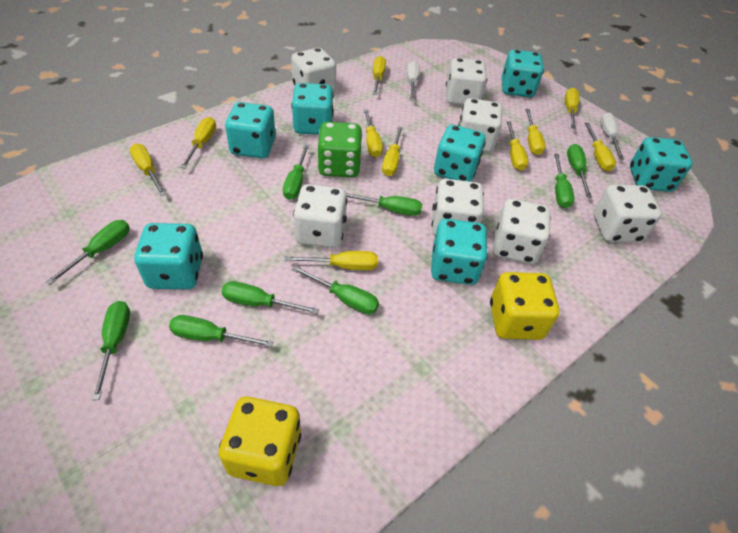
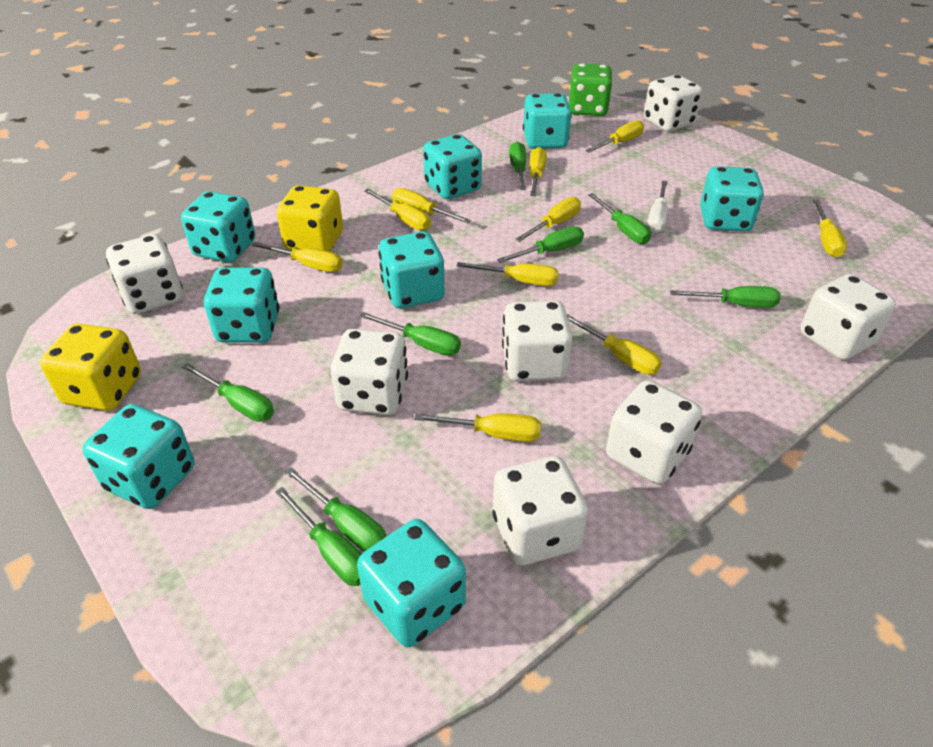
green screwdriver: [46,220,130,285] [92,301,130,400] [169,315,273,347] [221,281,319,314] [283,144,309,200] [292,266,379,314] [346,193,422,216] [554,154,575,208] [567,144,592,198] = 9 -> [182,363,274,422] [275,487,362,586] [285,467,387,552] [359,312,461,356] [497,226,584,263] [509,142,526,190] [588,193,651,244] [670,286,781,308] = 8
turquoise dice: [134,223,203,289] [225,102,276,158] [291,83,334,135] [431,219,488,285] [434,125,486,182] [502,49,544,97] [630,137,692,192] = 7 -> [82,404,194,509] [181,191,255,262] [204,267,279,343] [357,519,466,647] [379,231,445,308] [423,134,482,199] [523,93,572,149] [700,166,764,231] = 8
white screwdriver: [407,61,420,100] [600,112,624,159] = 2 -> [647,180,668,233] = 1

